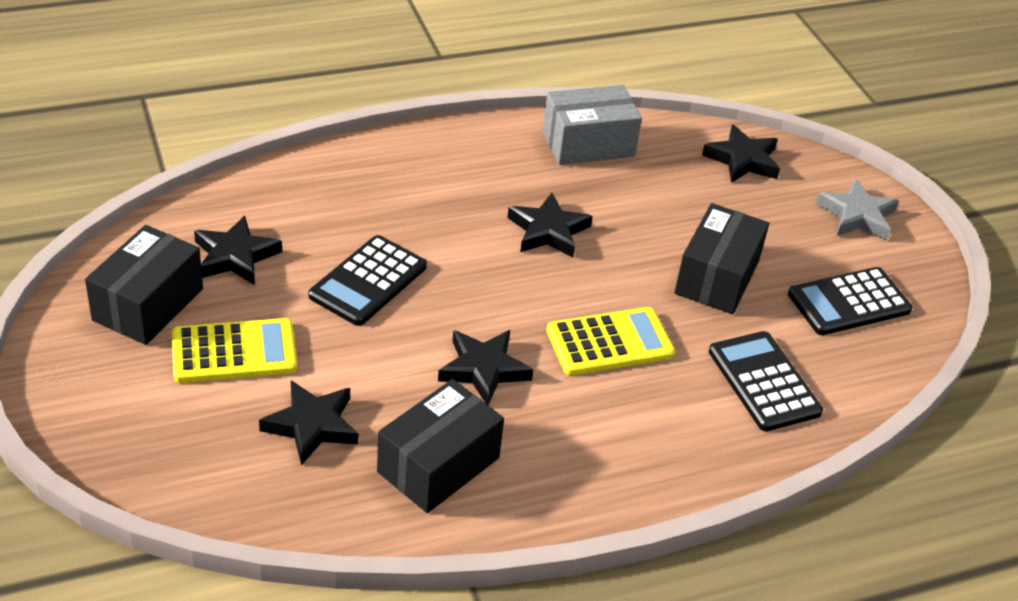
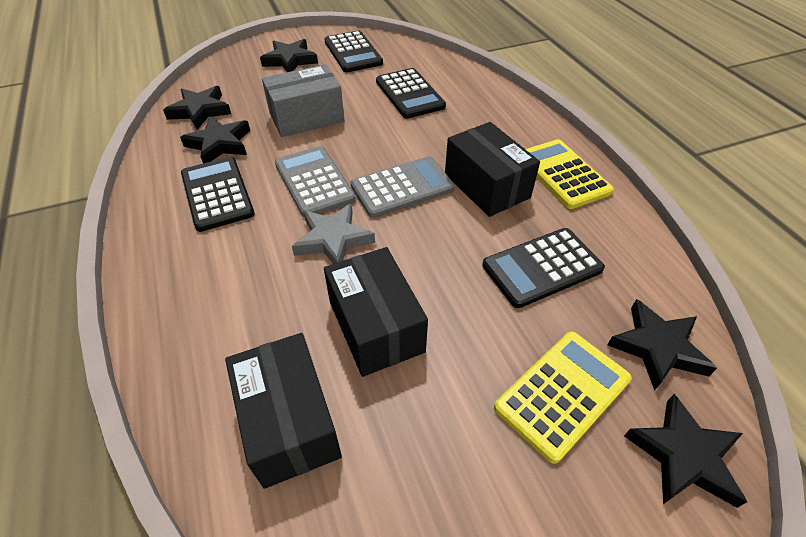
black calculator: [309,235,427,326] [709,331,823,431] [788,267,913,335] = 3 -> [181,157,255,232] [324,31,383,72] [376,68,446,119] [482,228,605,308] = 4
grey calculator: none = 0 -> [275,146,356,217] [351,156,455,218] = 2

